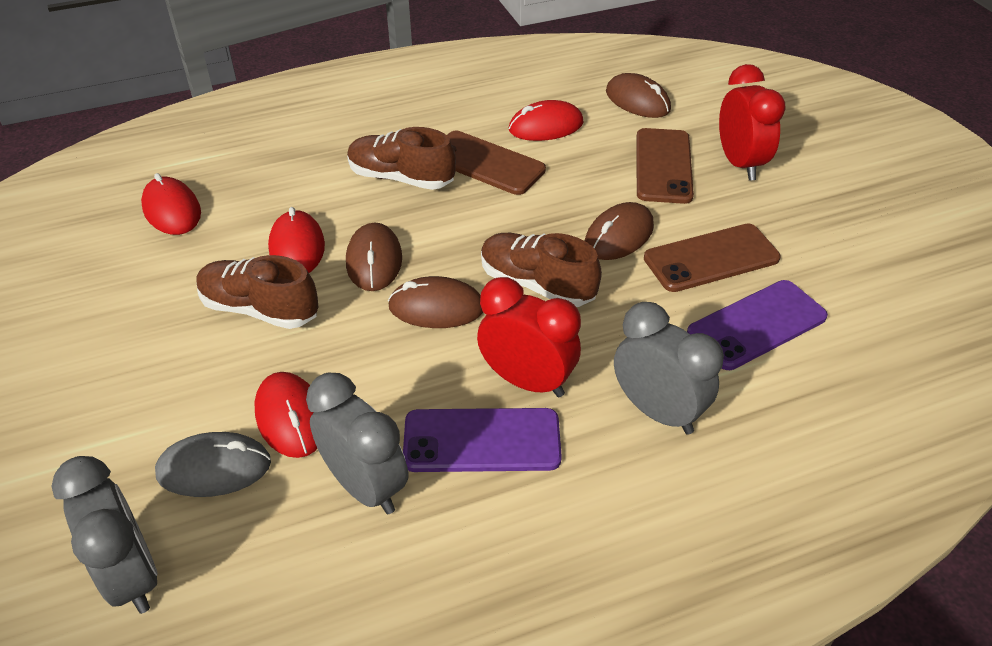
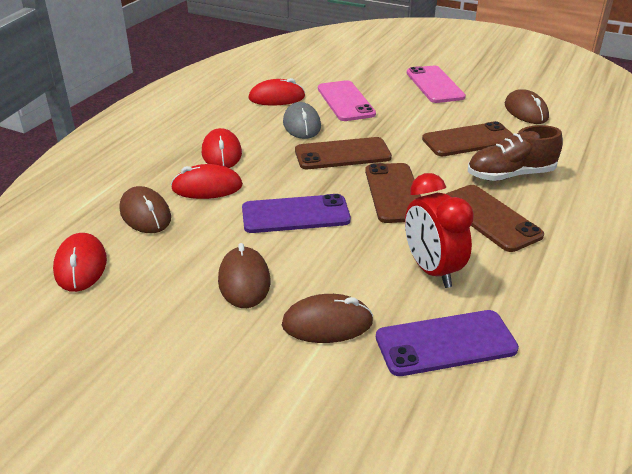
brown phone: [447,131,546,195] [636,128,694,204] [644,224,781,292] = 3 -> [295,137,392,169] [365,163,421,223] [422,121,513,156] [446,185,544,252] = 4
brown shoe: [196,255,318,329] [347,127,456,190] [481,233,602,307] = 3 -> [468,125,563,181] = 1
grey clock: [51,456,158,614] [306,373,409,514] [614,302,724,434] = 3 -> none = 0
pink phone: none = 0 -> [318,80,376,121] [407,66,466,103] = 2
red clock: [477,277,581,397] [719,64,786,181] = 2 -> [405,173,474,288] = 1

